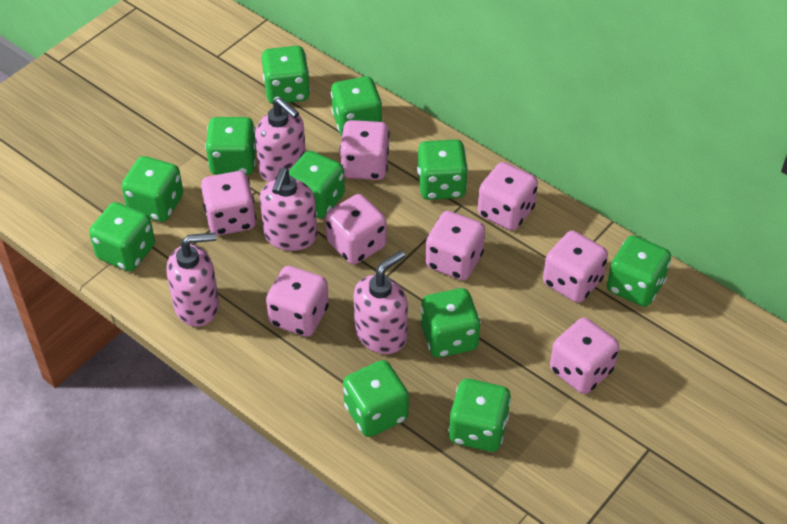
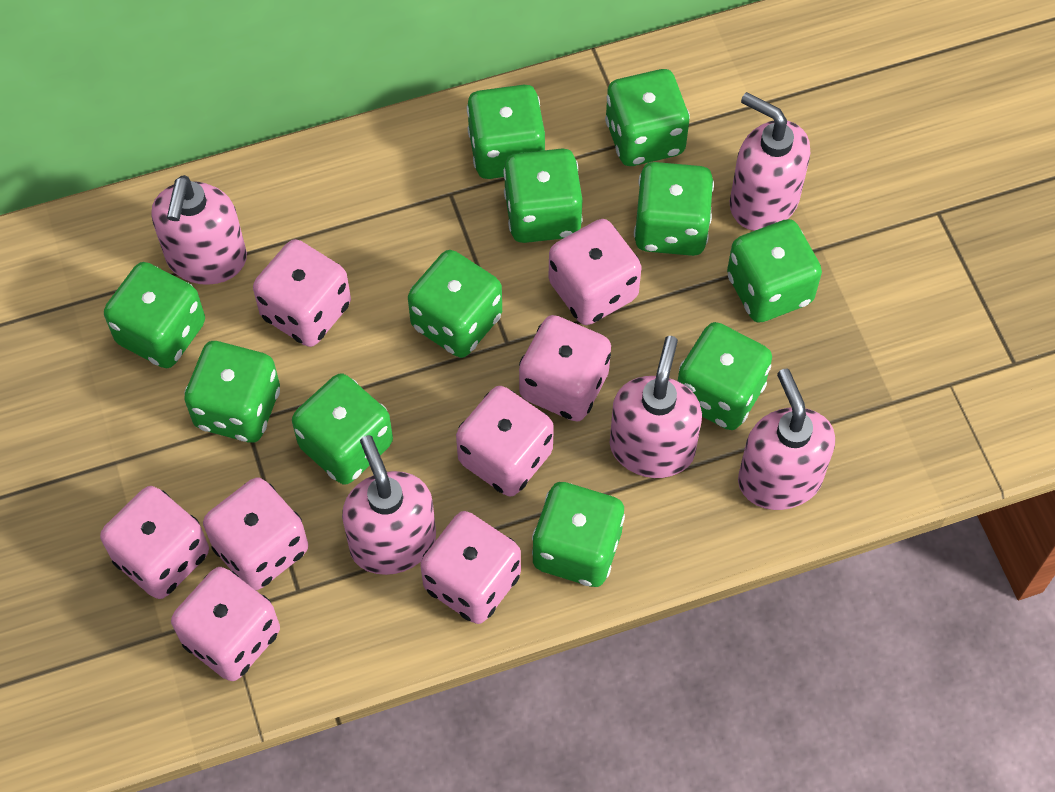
pink soap dispenser: [167,233,219,327] [255,97,306,182] [260,168,317,251] [354,250,408,354] = 4 -> [151,175,247,285] [342,435,436,575] [610,336,702,478] [730,92,810,231] [738,369,835,510] = 5

